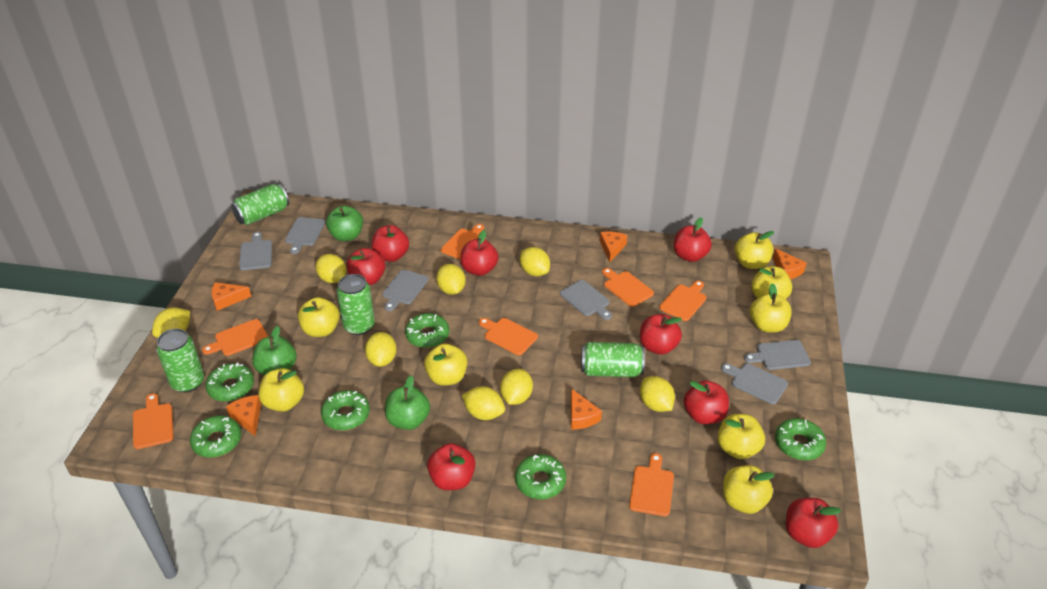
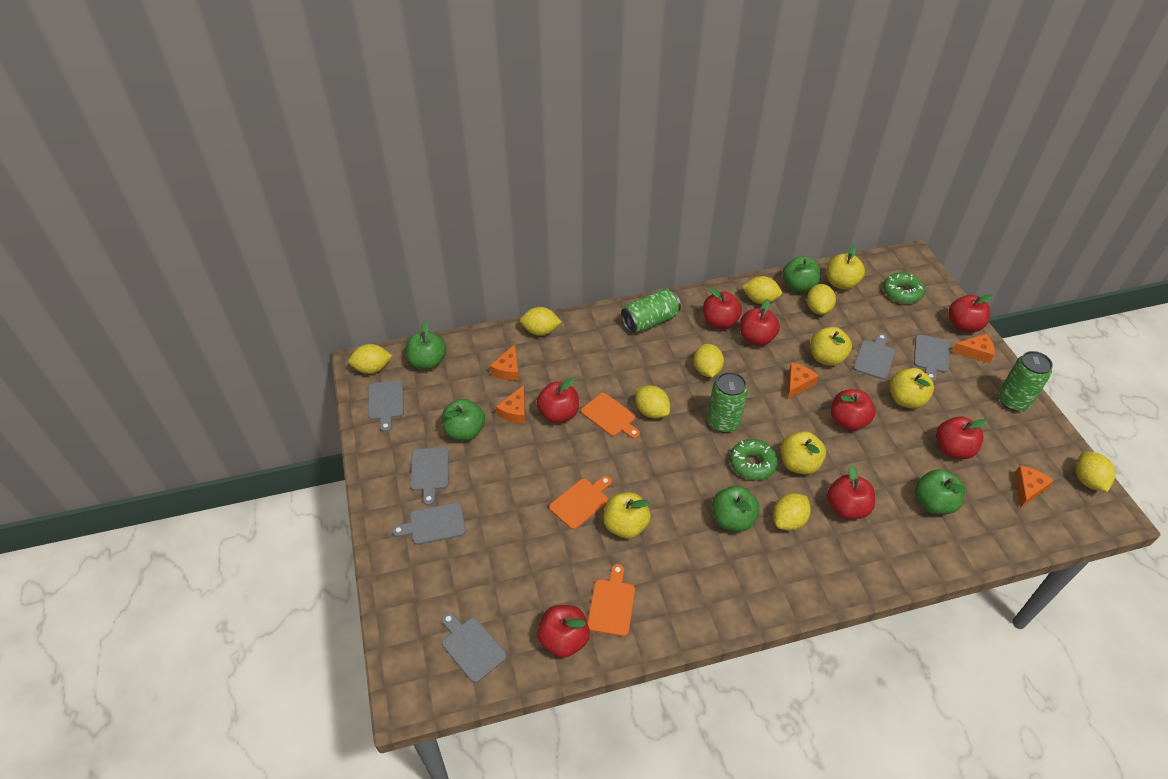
green apple: [252,326,297,375] [326,206,363,241] [385,375,430,430] = 3 -> [406,321,446,369] [442,399,485,441] [712,486,760,532] [782,256,820,292] [915,469,967,514] = 5
green can: [156,329,204,392] [231,184,289,225] [336,274,375,335] [581,342,645,377] = 4 -> [621,288,681,333] [707,372,748,433] [998,351,1053,411] = 3
green donut: [190,415,241,458] [205,362,254,402] [321,390,370,430] [405,313,449,348] [515,454,566,499] [775,418,826,460] = 6 -> [730,439,778,480] [883,273,925,304] = 2
orange cutting board: [133,393,174,449] [202,319,268,356] [441,224,484,259] [479,318,538,355] [602,268,654,307] [629,453,674,516] [659,280,707,321] = 7 -> [549,476,612,530] [581,393,640,439] [587,564,635,636] = 3
yellow apple: [258,368,304,412] [298,297,340,337] [424,344,468,386] [717,414,765,459] [723,465,775,514] [735,231,774,269] [750,283,792,333] [751,266,792,299] = 8 -> [604,492,651,539] [781,431,826,475] [811,327,852,366] [827,245,865,290] [890,368,934,409] = 5

